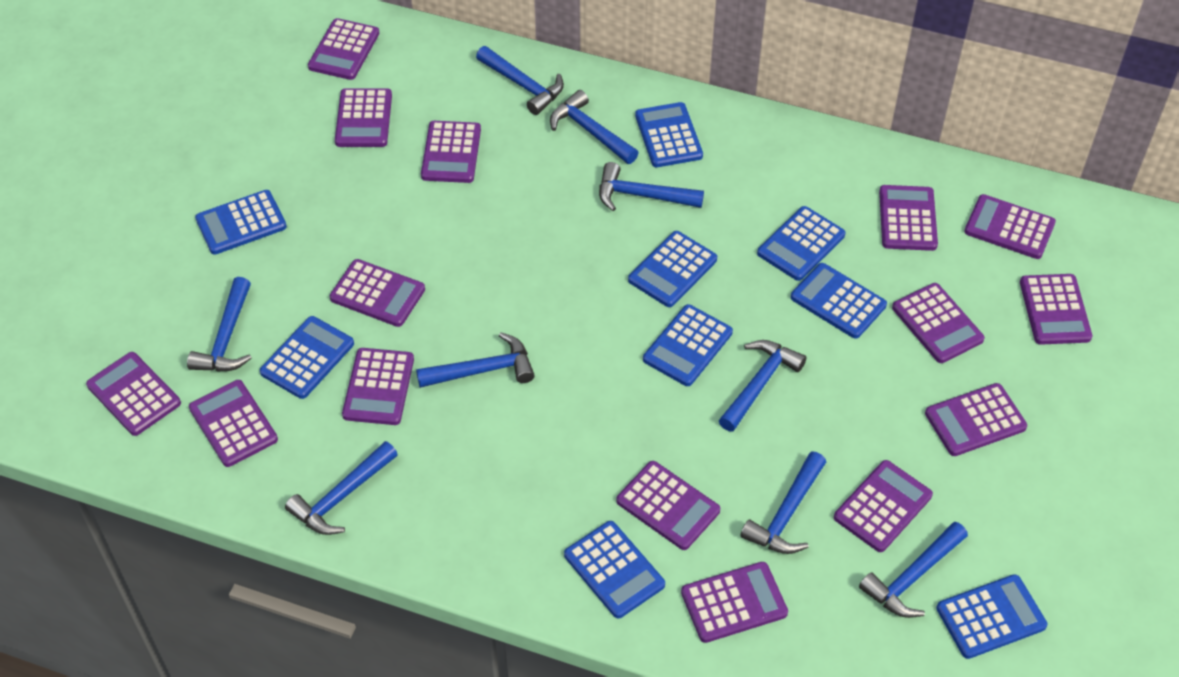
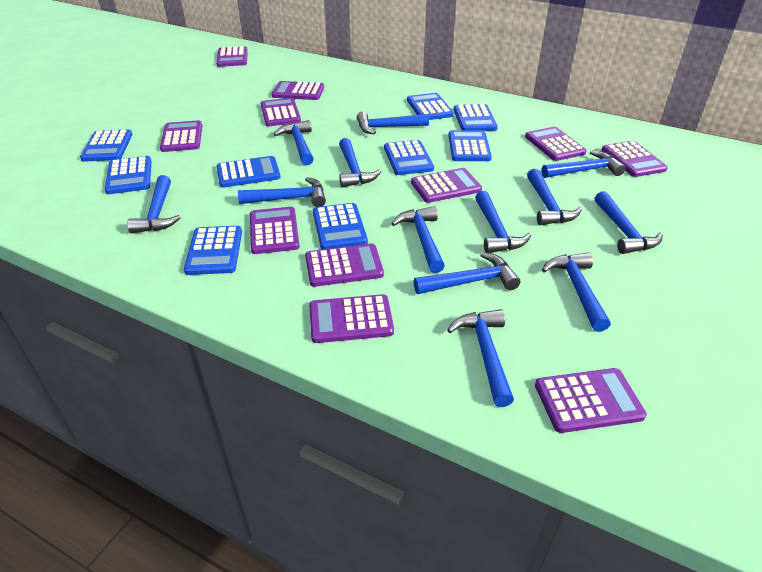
blue hammer: [187,277,252,371] [285,441,398,535] [416,332,535,388] [476,46,564,115] [550,90,639,164] [599,162,704,211] [719,340,807,432] [740,452,826,554] [859,522,968,618] = 9 -> [127,175,181,233] [238,177,326,207] [274,120,314,165] [339,138,382,187] [357,112,429,134] [391,206,445,273] [414,252,520,294] [447,309,514,407] [475,191,531,253] [527,169,582,225] [541,150,626,178] [542,252,611,332] [595,191,663,254] = 13
purple calculator: [86,352,181,436] [189,380,278,467] [308,18,379,80] [330,259,425,327] [335,88,392,147] [342,348,414,425] [421,121,481,183] [616,461,720,550] [681,562,788,643] [834,460,933,552] [879,185,938,251] [892,283,985,363] [925,383,1027,456] [964,194,1056,259] [1020,274,1092,345] = 15 -> [160,120,202,152] [216,46,248,67] [250,207,300,254] [261,98,301,126] [272,81,324,100] [305,243,384,287] [309,294,394,343] [411,168,482,203] [525,127,587,161] [535,368,647,433] [602,141,668,177] = 11

